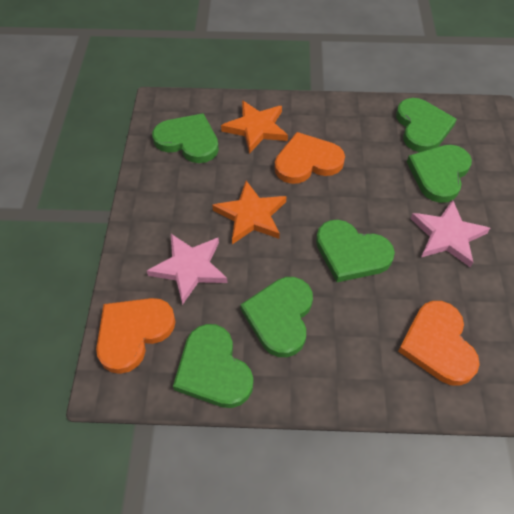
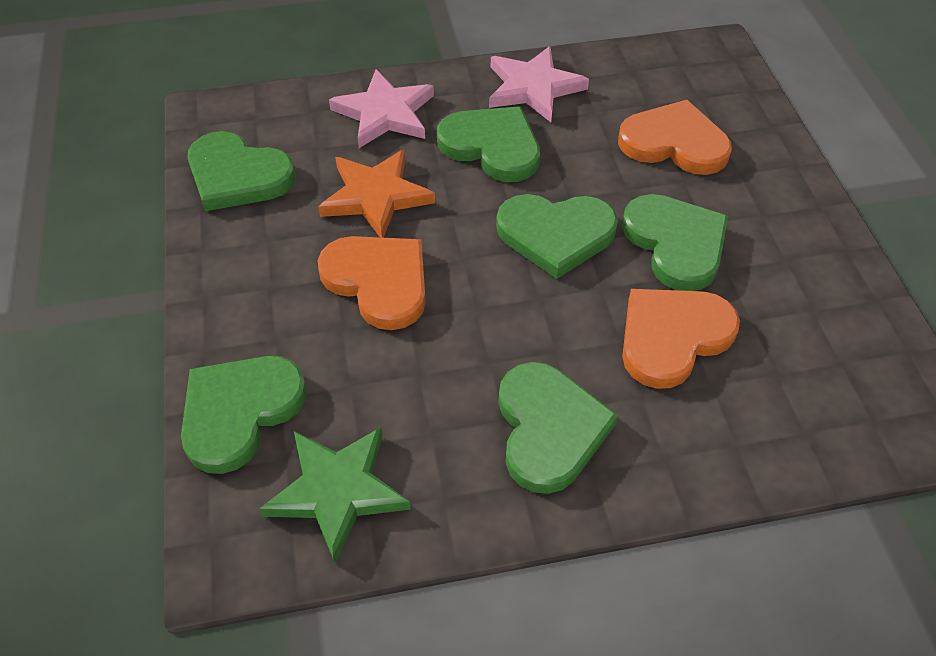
green star: none = 0 -> [260,427,411,563] = 1
orange star: [212,181,287,244] [221,100,288,154] = 2 -> [318,150,435,238] = 1

